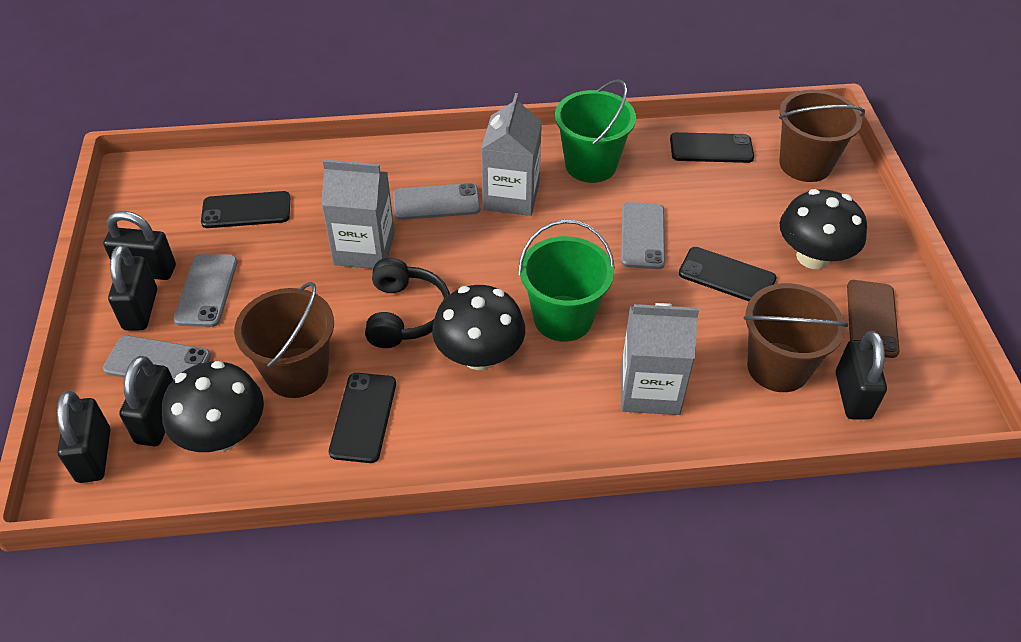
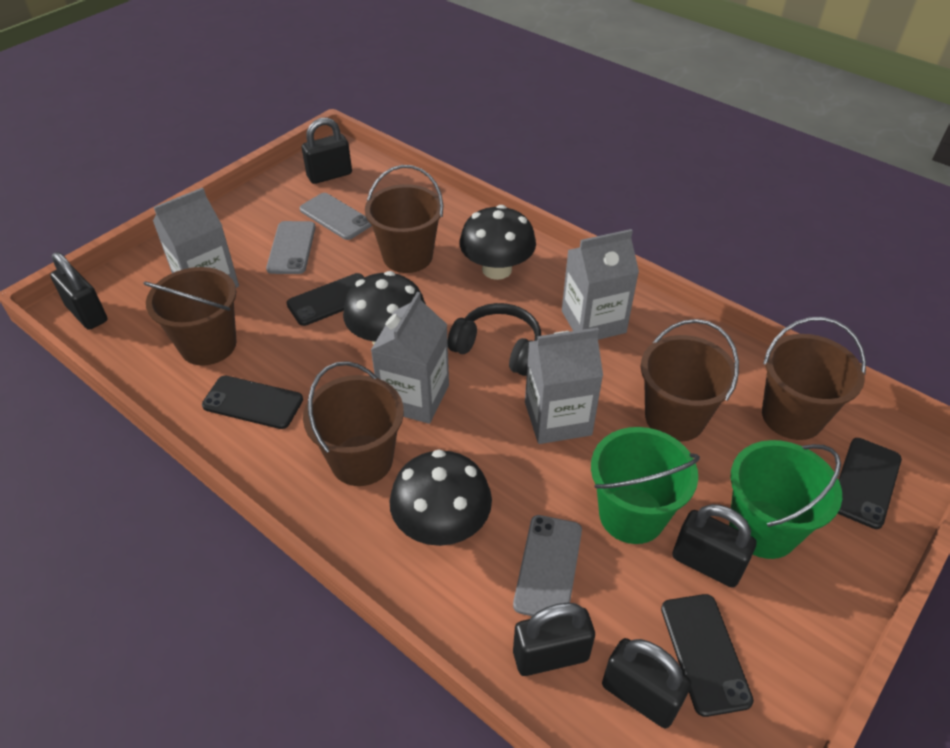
brown bucket: [234,282,334,398] [744,283,848,392] [779,90,865,182] = 3 -> [143,267,237,366] [303,361,404,486] [365,165,443,273] [641,319,739,442] [762,317,866,440] = 5
brown phone: [847,280,900,358] = 1 -> none = 0
grey carton: [321,159,395,269] [481,93,542,216] [621,303,699,415] = 3 -> [153,188,239,288] [371,292,449,424] [525,327,603,444] [562,229,639,340] = 4
grey phone: [103,335,211,380] [173,254,238,327] [393,183,480,220] [621,202,665,269] = 4 -> [266,221,316,274] [299,193,372,240] [513,515,582,616] = 3

